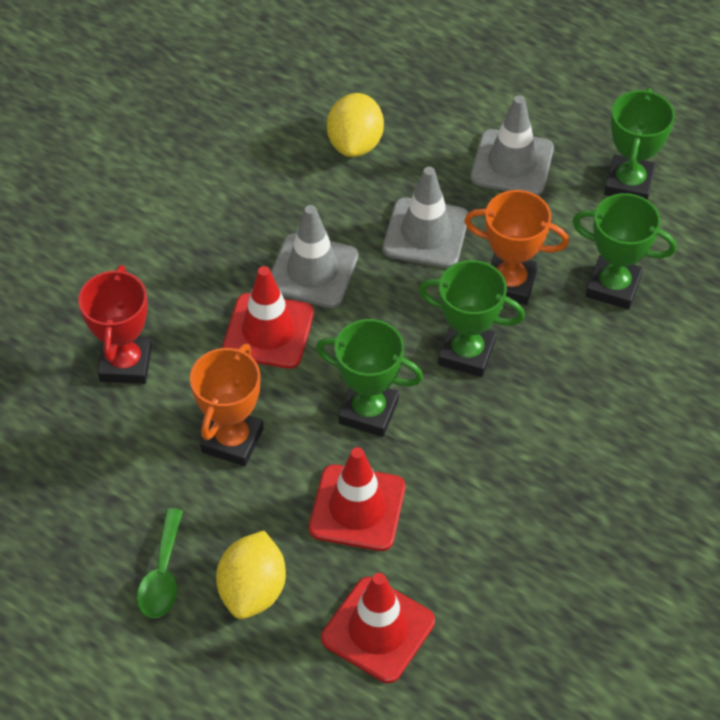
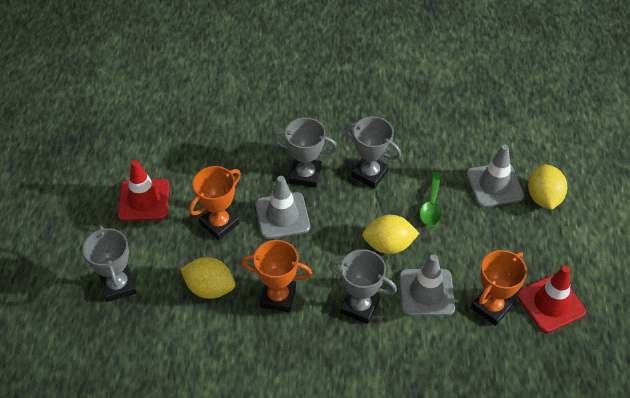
green trophy: [316,319,423,437] [419,260,525,377] [572,193,676,310] [604,88,675,200] = 4 -> none = 0
grey trophy: none = 0 -> [83,225,136,302] [273,118,338,188] [329,249,397,324] [345,116,401,189] = 4
orange trophy: [190,344,264,466] [464,190,569,305] = 2 -> [189,166,241,240] [241,240,312,312] [471,250,527,326] = 3
red traffic cone: [222,266,314,369] [309,447,405,551] [321,573,435,683] = 3 -> [118,160,169,221] [517,266,586,333] = 2
red trophy: [78,265,152,384] = 1 -> none = 0
yellow lemon: [216,531,286,619] [327,93,384,157] = 2 -> [180,257,235,299] [362,215,419,254] [528,164,567,210] = 3

